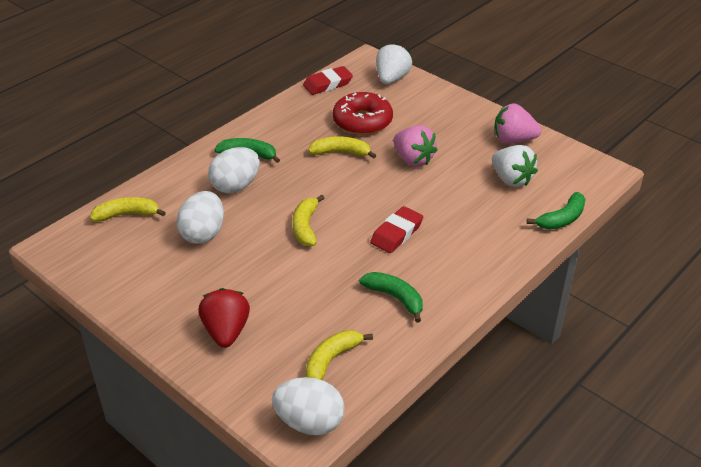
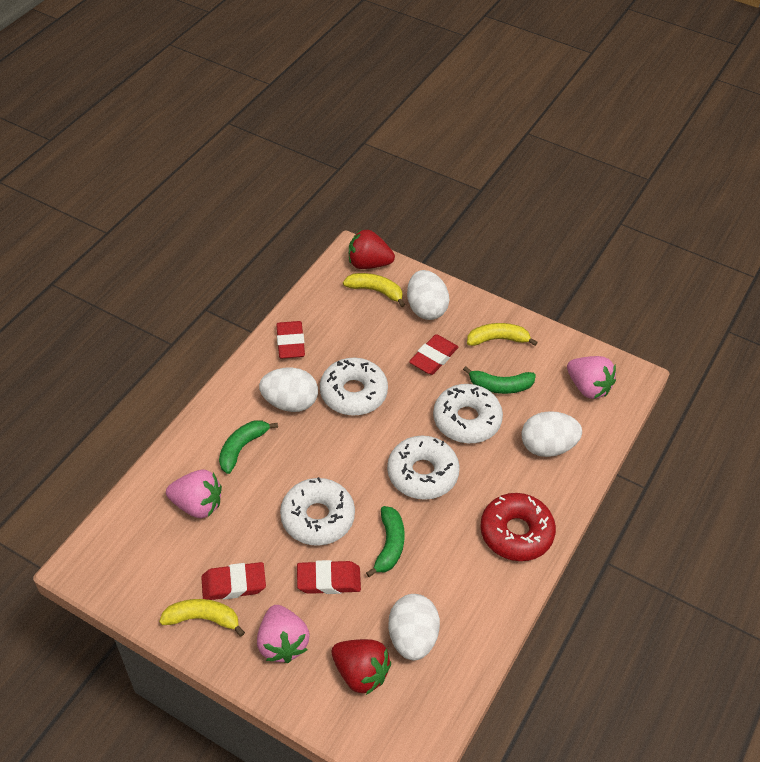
pink strawberry: [393,125,437,167] [494,104,541,144] = 2 -> [166,469,222,518] [257,605,310,663] [567,356,616,399] = 3
red eraser: [303,66,353,95] [370,206,423,253] = 2 -> [201,562,266,600] [276,321,305,358] [297,560,361,594] [409,334,458,375] = 4
red strawberry: [199,288,250,348] = 1 -> [331,639,391,695] [349,229,395,269] = 2
white donut: none = 0 -> [280,477,355,546] [320,358,388,416] [387,436,460,500] [433,384,503,443] = 4
white egg: [176,191,224,244] [208,147,260,193] [272,377,345,435] = 3 -> [259,367,318,412] [388,594,440,660] [407,270,449,320] [522,411,582,457] = 4
white strawberry: [376,43,412,84] [492,145,538,187] = 2 -> none = 0
yellow banana: [90,197,166,222] [293,195,324,246] [306,330,373,380] [308,136,377,159] = 4 -> [159,599,245,637] [343,273,405,307] [467,323,538,346] = 3

